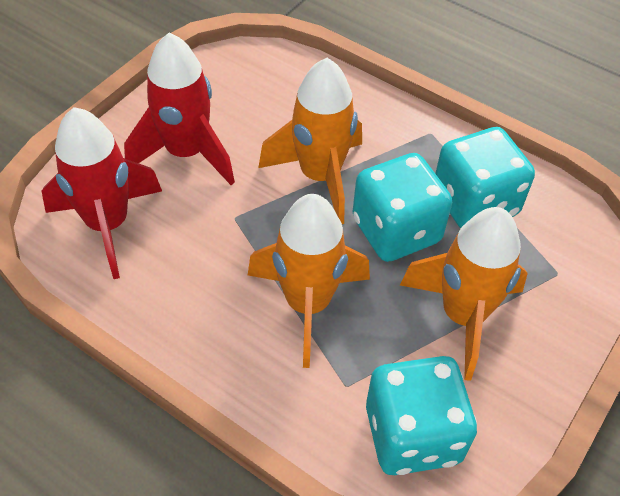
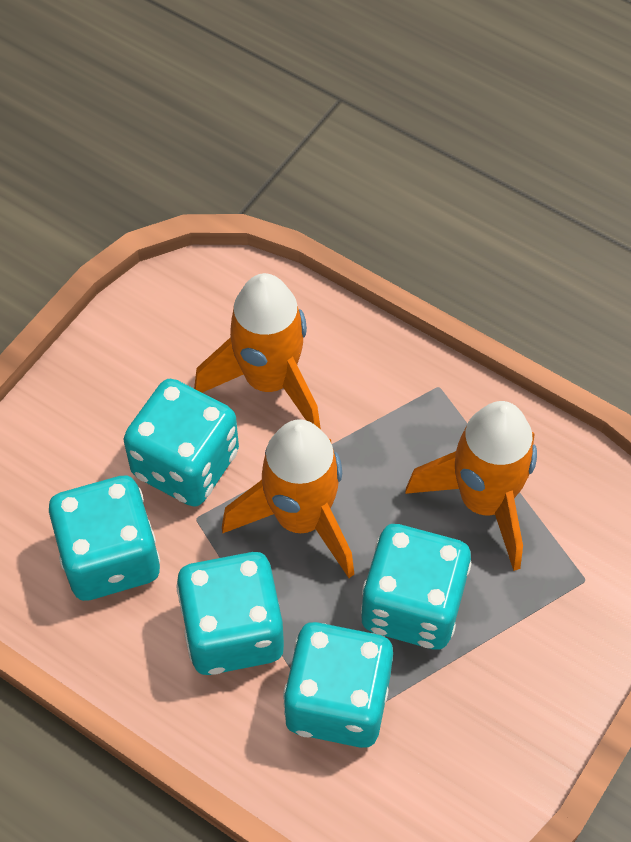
red rocket: [42,107,162,279] [124,33,235,185] = 2 -> none = 0
turquoise dice: [353,153,452,262] [366,356,477,475] [435,127,535,228] = 3 -> [49,476,160,601] [124,379,239,507] [176,552,284,675] [283,622,393,748] [361,524,471,650] = 5

